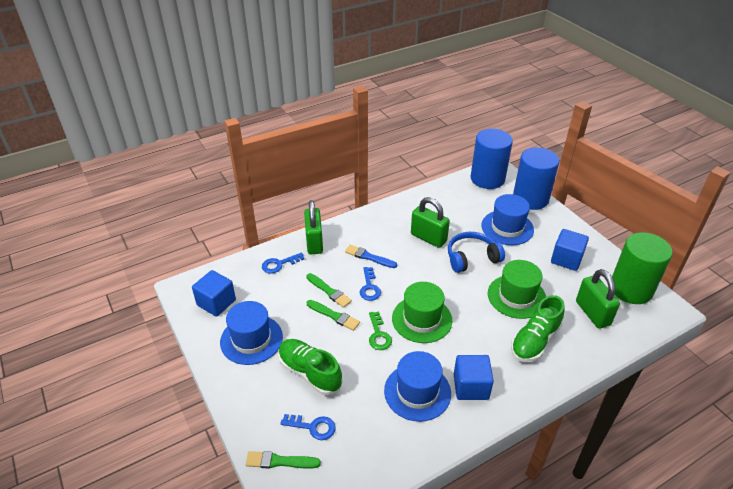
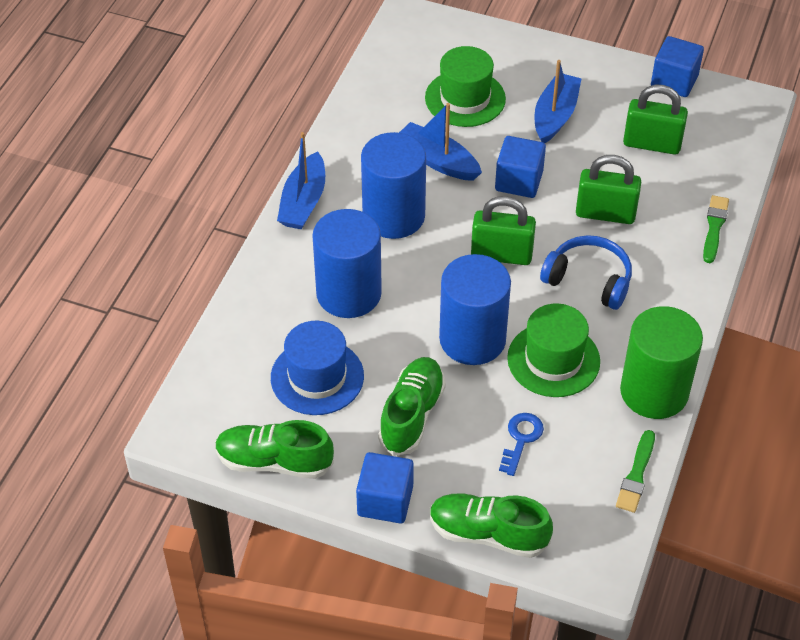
blue boat: none = 0 -> [277,132,325,229] [399,103,482,181] [535,60,582,143] = 3
blue brush: [345,245,397,268] = 1 -> none = 0
blue cylinder: [471,129,513,189] [513,147,559,210] = 2 -> [312,209,382,318] [361,132,426,239] [439,254,511,365] = 3
blue hat: [220,301,283,365] [384,351,451,422] [481,194,534,245] = 3 -> [271,321,364,415] = 1
blue key: [262,253,305,274] [280,414,336,440] [360,267,381,301] = 3 -> [499,413,544,476] = 1
green brush: [246,451,321,469] [306,273,352,308] [307,300,360,331] = 3 -> [616,430,655,513] [703,195,729,263] = 2
green key: [369,312,392,350] = 1 -> none = 0
green shoe: [278,339,343,395] [511,295,565,362] = 2 -> [215,420,334,479] [378,357,446,456] [430,494,553,558] = 3

